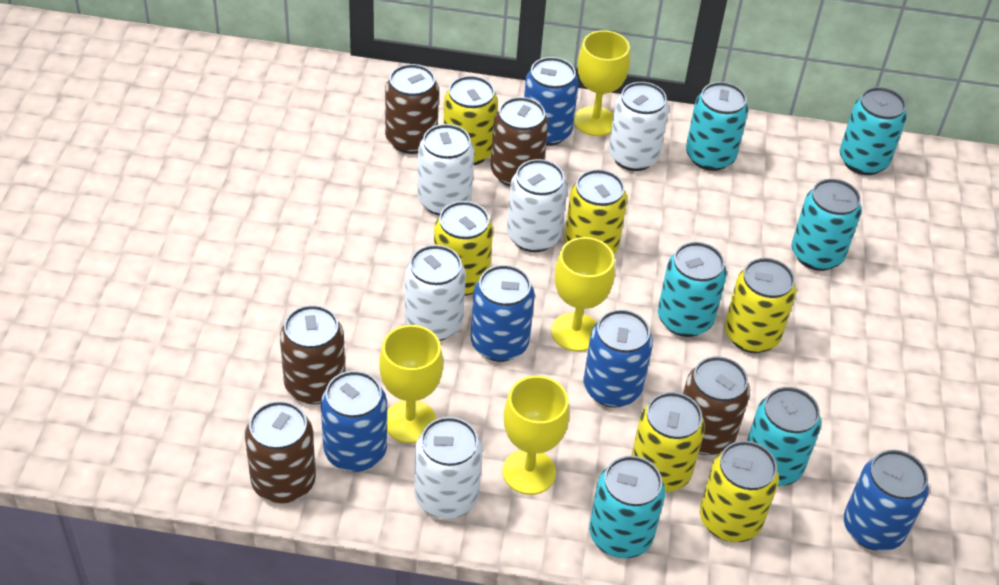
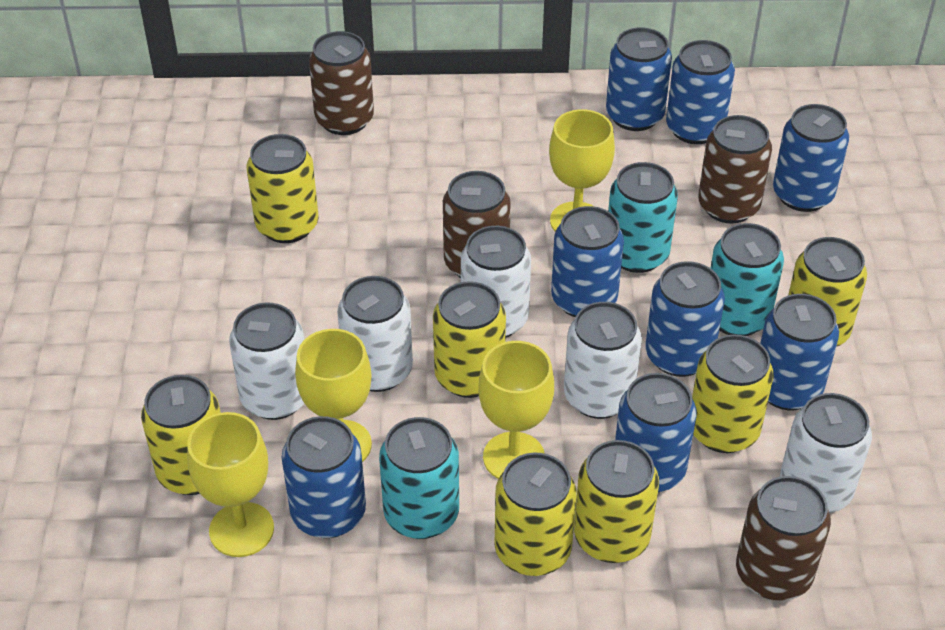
blue can: [321,371,387,472] [471,265,535,362] [524,57,579,146] [583,310,653,408] [844,450,929,551] = 5 -> [282,416,366,538] [551,206,624,317] [606,27,672,131] [615,373,697,492] [646,261,725,377] [666,40,735,144] [760,294,839,410] [773,104,849,212] = 8
brown can: [245,401,316,503] [280,305,345,404] [385,64,439,154] [491,97,549,186] [683,356,750,455] = 5 -> [309,31,374,135] [443,171,511,278] [698,115,772,223] [736,476,831,601] = 4
turquoise can: [589,456,665,558] [658,242,727,337] [686,82,748,171] [747,387,821,486] [792,179,862,271] [840,87,907,175] = 6 -> [379,417,459,539] [608,162,678,273] [711,223,784,336] = 3
yellow can: [434,201,493,296] [443,76,498,165] [564,169,627,254] [631,392,705,492] [700,441,779,542] [725,258,796,353] = 6 -> [141,375,221,495] [247,134,319,243] [433,281,506,398] [494,453,577,576] [574,440,659,563] [692,335,774,453] [788,237,867,347] = 7

